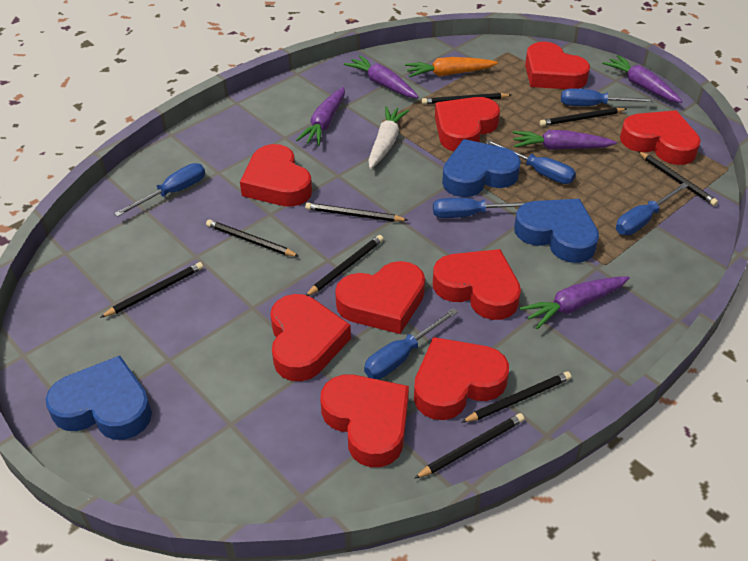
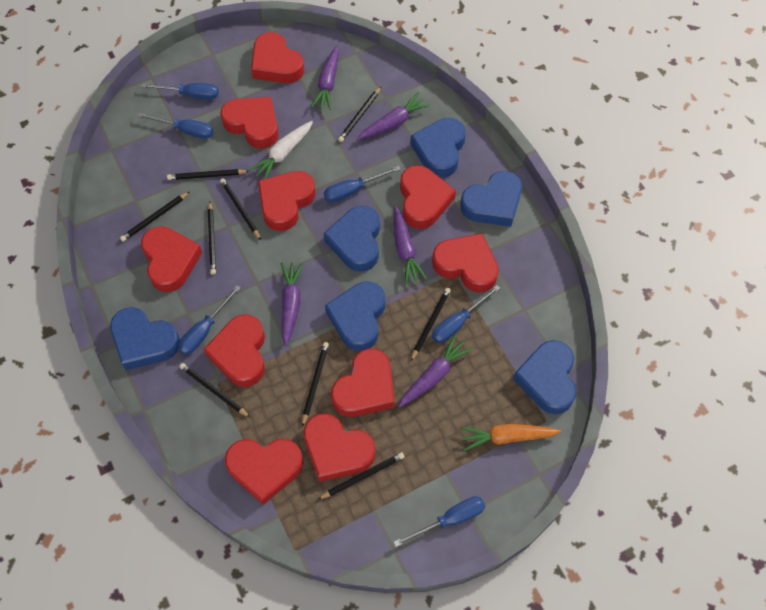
blue heart: [46,356,152,440] [442,139,521,197] [514,199,599,263] = 3 -> [110,307,180,370] [324,206,380,272] [325,282,385,351] [410,118,466,178] [460,171,522,227] [513,340,577,414] = 6
red heart: [240,144,312,207] [270,294,351,381] [320,374,409,467] [335,261,425,334] [414,337,509,420] [433,249,521,320] [435,97,500,151] [525,42,590,89] [620,110,701,165] = 9 -> [141,226,202,292] [204,314,265,387] [220,97,279,148] [225,439,303,505] [251,32,304,83] [258,171,316,231] [304,413,375,482] [331,349,395,417] [400,165,456,229] [432,233,499,293] = 10

